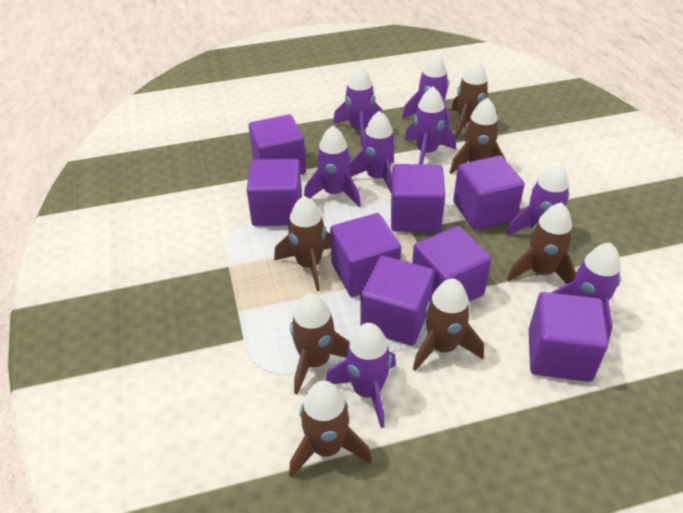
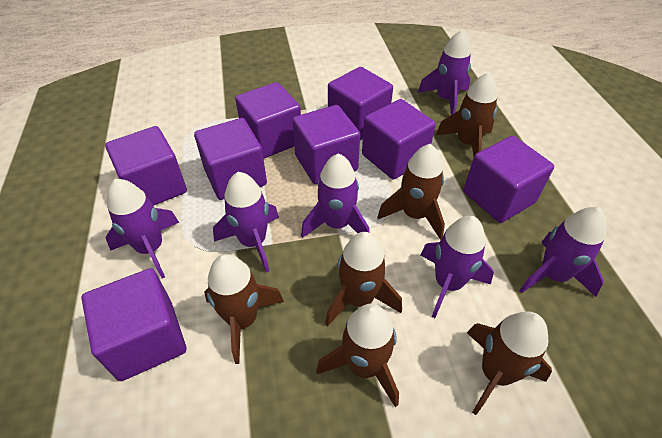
brown rocket: [274,196,331,291] [289,381,372,478] [290,293,349,395] [413,278,484,371] [450,98,506,174] [451,59,498,139] [507,202,576,284] = 7 -> [204,254,284,364] [316,304,399,407] [325,232,402,327] [377,144,445,240] [436,72,497,157] [467,311,552,415] = 6
purple rocket: [304,126,361,207] [326,323,396,428] [333,65,383,147] [349,111,396,192] [402,52,450,129] [405,86,456,164] [506,162,570,250] [551,243,621,342] = 8 -> [106,179,179,278] [213,172,279,273] [301,153,370,238] [418,30,471,115] [420,216,494,318] [519,207,607,297] = 6

